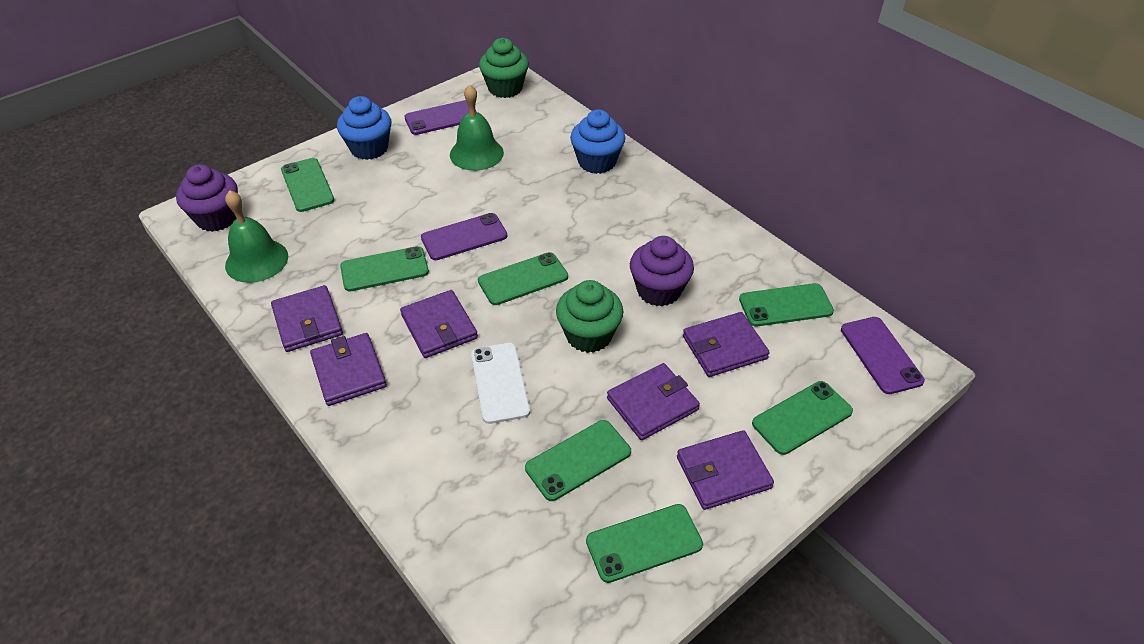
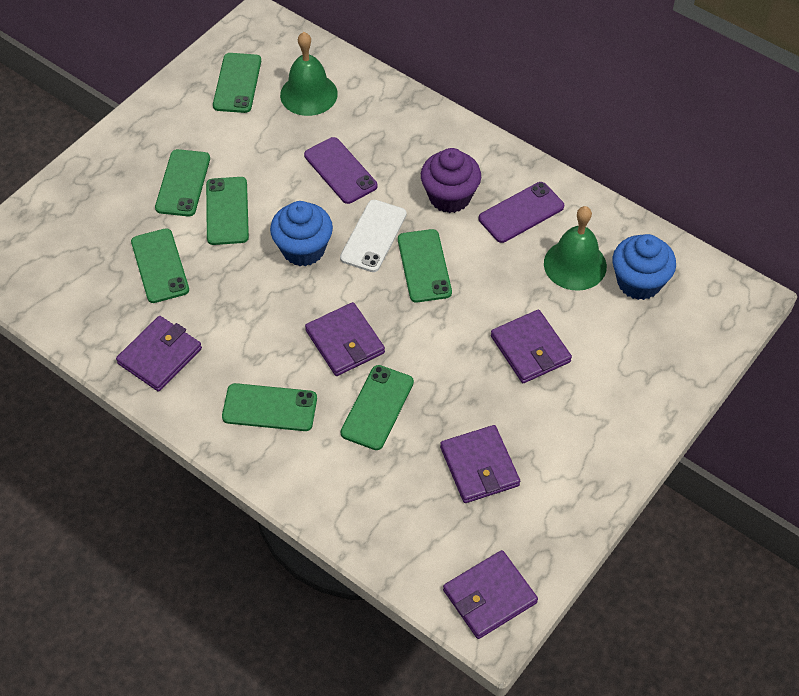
green cupcake: [479,38,529,98] [556,280,623,353] = 2 -> none = 0
purple cupcake: [176,164,238,232] [630,236,694,306] = 2 -> [421,148,481,213] = 1
purple phone: [404,100,477,135] [421,213,507,260] [841,317,925,394] = 3 -> [304,137,378,204] [479,182,564,243] = 2
purple wallet: [271,285,343,352] [310,333,387,406] [400,290,478,358] [607,363,700,440] [677,430,774,510] [683,312,770,377] = 6 -> [116,316,202,392] [305,302,385,376] [440,425,520,503] [443,550,538,639] [491,310,572,383] = 5

